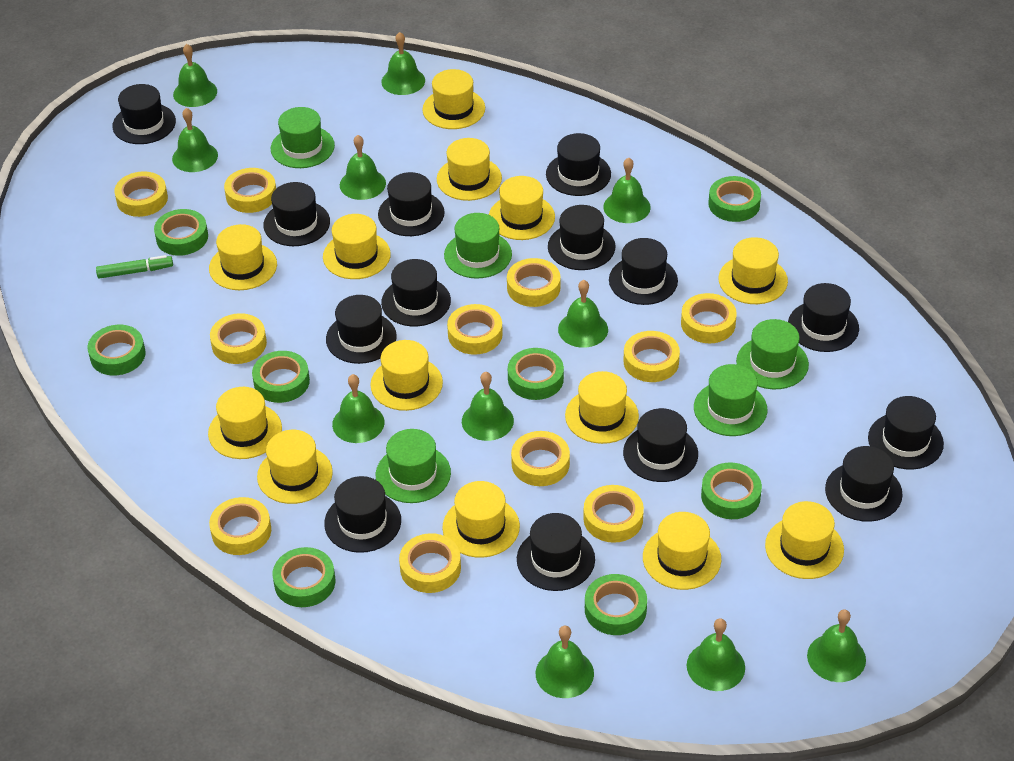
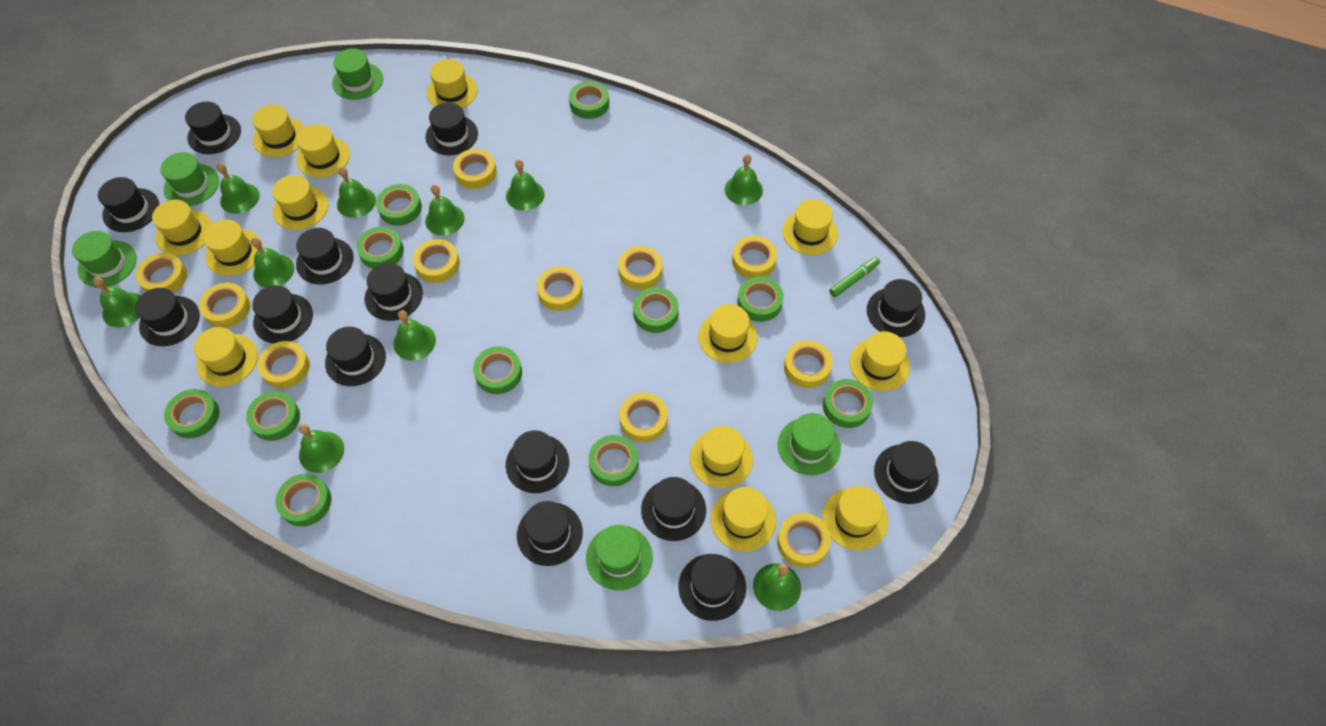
green bell: [172,108,218,172] [173,44,217,107] [332,374,384,443] [340,135,386,200] [381,32,425,95] [462,372,514,441] [536,626,594,698] [558,280,608,348] [603,157,651,223] [687,618,745,691] [807,609,866,682] = 11 -> [93,277,140,327] [216,163,260,214] [251,237,294,288] [299,424,344,473] [337,167,376,218] [394,310,436,361] [425,185,465,236] [506,160,545,211] [724,154,763,205] [753,563,801,611] = 10
green tape: [87,325,146,375] [154,209,208,256] [252,351,310,403] [272,547,335,607] [508,348,564,400] [585,574,647,635] [701,462,762,519] [708,176,761,222] = 8 -> [164,389,219,438] [246,391,300,441] [275,474,331,527] [356,226,404,269] [376,184,422,226] [473,346,522,394] [569,81,609,119] [588,435,638,486] [633,287,679,333] [737,277,784,322] [823,379,873,428] = 11

